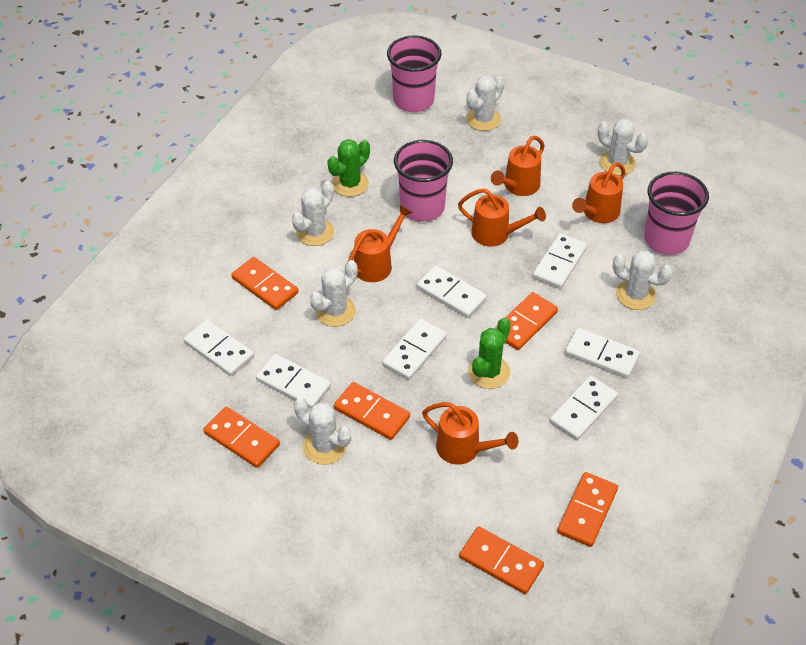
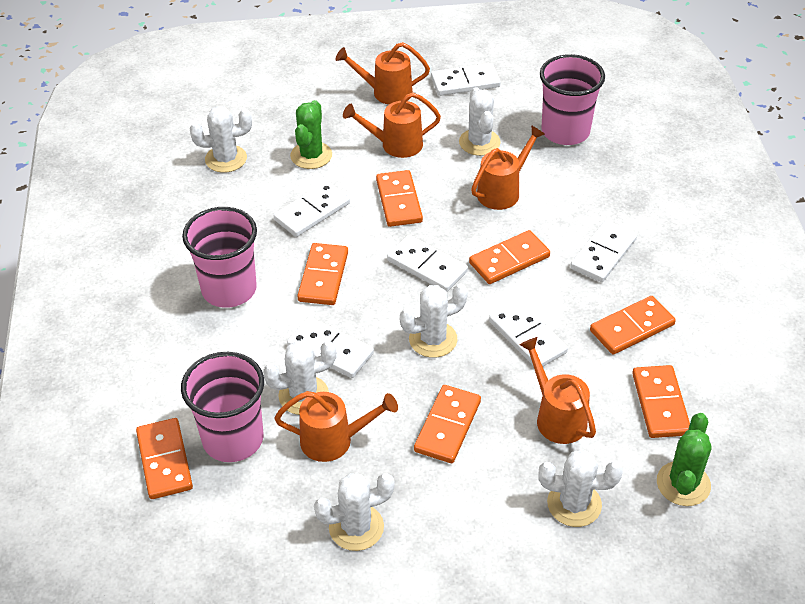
orange domino: [203,406,280,468] [231,257,299,310] [334,382,410,440] [459,527,544,594] [495,292,558,350] [557,472,618,547] = 6 -> [136,418,193,499] [297,243,348,305] [376,170,423,227] [414,385,481,463] [469,230,550,284] [590,296,676,355] [632,365,690,438] = 7
white domino: [184,319,254,376] [256,354,331,409] [382,319,447,380] [416,265,487,318] [533,233,587,289] [550,376,618,440] [565,328,640,378] = 7 -> [274,181,350,237] [287,317,374,378] [387,235,468,292] [431,63,501,96] [489,300,568,366] [570,220,637,282] = 6

